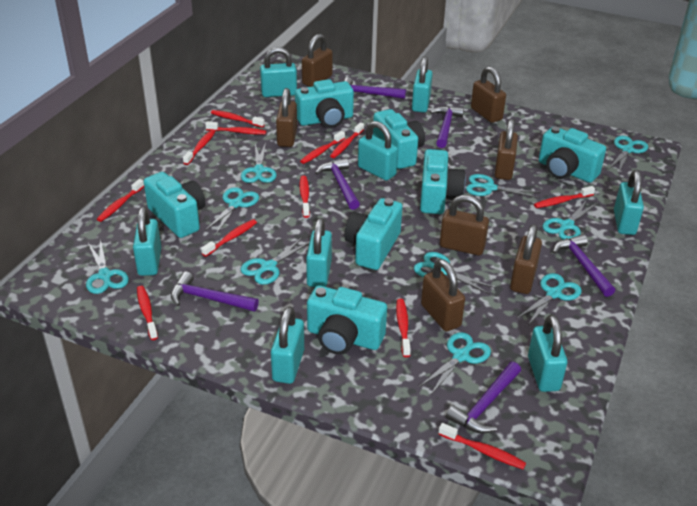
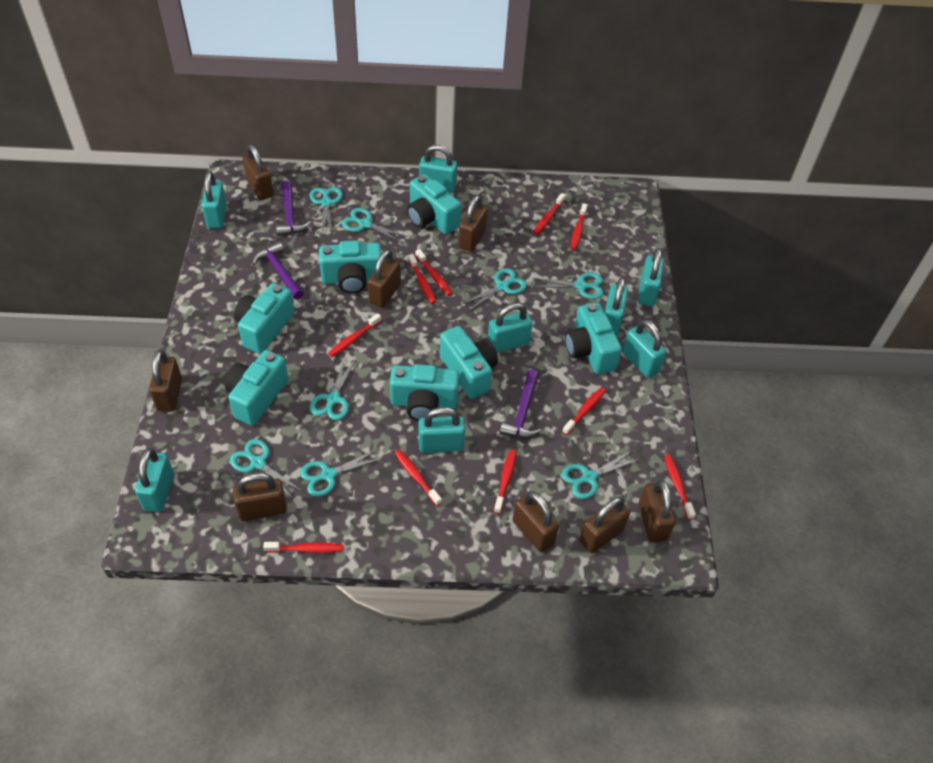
brown padlock: [276,88,297,147] [302,34,333,87] [421,259,465,332] [440,195,489,255] [471,66,506,123] [495,119,518,180] [510,224,542,294] = 7 -> [149,350,182,412] [233,473,287,521] [242,144,274,200] [368,250,401,308] [458,195,488,252] [512,491,559,552] [579,497,630,553] [638,480,676,543] = 8
purple hammer: [171,271,259,312] [315,158,360,210] [344,77,406,99] [430,106,464,148] [446,362,521,434] [553,234,615,297] = 6 -> [252,242,303,299] [276,181,311,236] [500,370,541,438] = 3
red toothbrush: [97,179,144,222] [137,286,158,340] [183,130,215,165] [201,219,257,257] [205,121,266,135] [211,110,265,128] [300,131,345,164] [300,176,310,218] [330,122,364,158] [396,299,411,357] [439,423,526,469] [534,186,595,208] = 12 -> [263,542,344,553] [328,313,381,357] [395,450,442,506] [408,254,436,304] [415,249,452,296] [494,450,516,514] [534,193,565,235] [562,387,606,435] [571,203,587,250] [664,455,696,520] = 10
turquoise scissors: [86,239,129,294] [205,187,259,234] [241,143,277,183] [241,237,310,285] [414,252,496,294] [419,332,491,396] [466,174,541,198] [516,273,582,325] [542,200,598,240] [609,136,648,172] = 10 -> [230,439,302,499] [300,449,383,497] [310,187,343,235] [310,357,356,420] [342,208,408,243] [462,268,527,312] [533,272,604,299] [561,451,640,499] = 8

